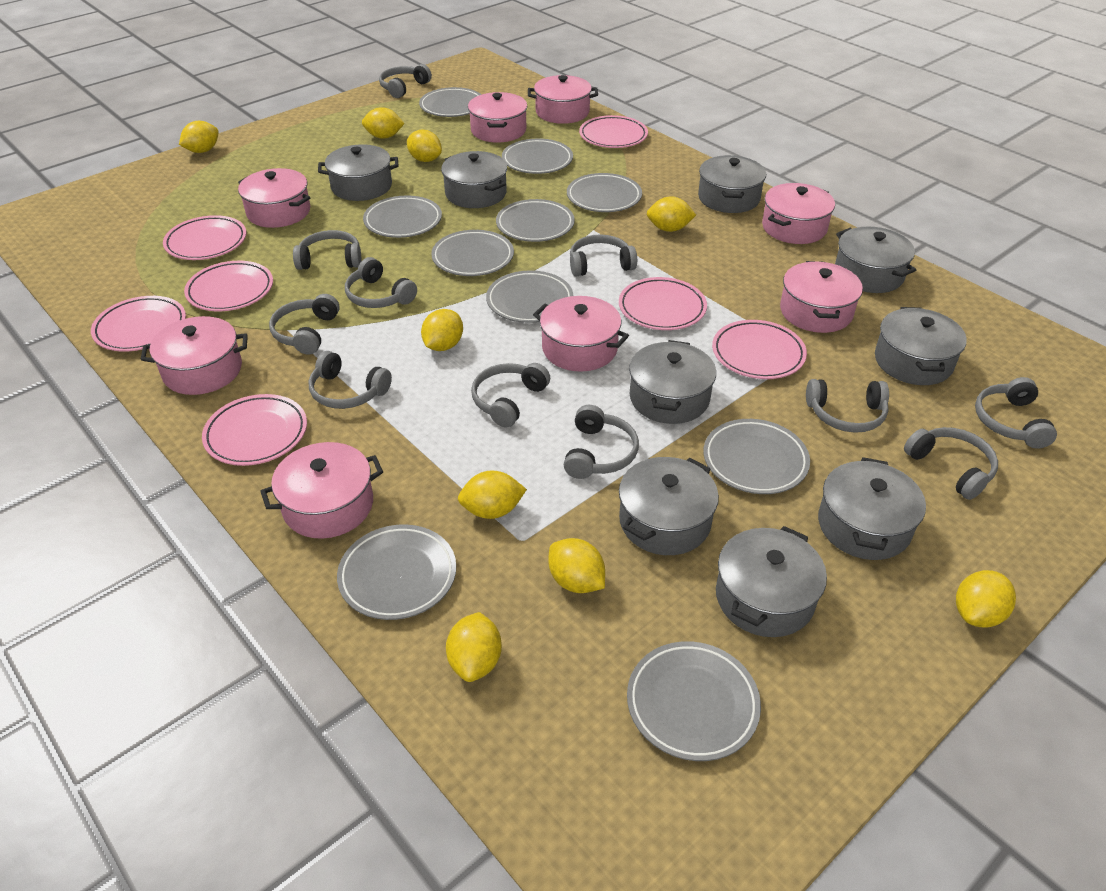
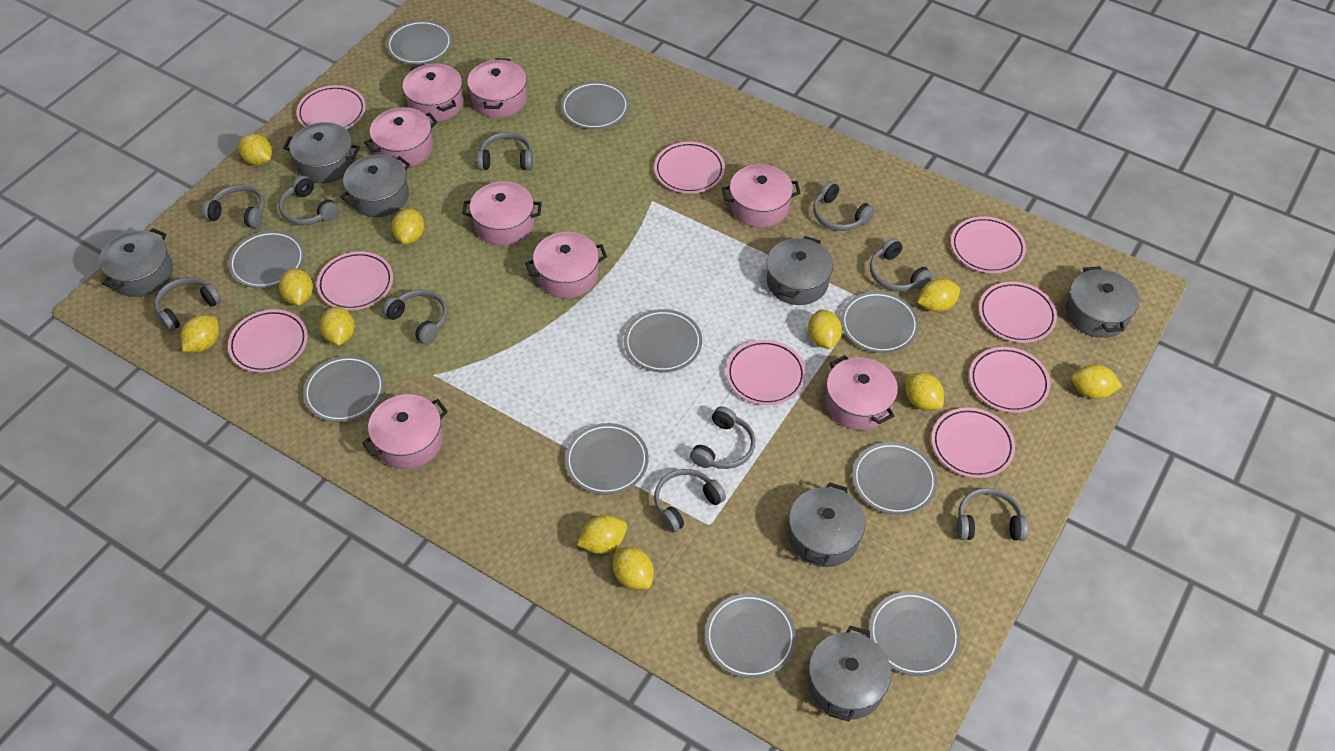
grey headphones: [269,294,340,355] [293,230,361,270] [308,351,392,409] [345,257,417,308] [379,64,432,98] [471,363,550,428] [564,405,639,479] [570,235,637,277] [806,379,889,433] [904,427,998,500] [975,377,1057,449] = 11 -> [154,277,221,332] [202,185,265,229] [279,175,339,226] [382,290,447,344] [477,132,533,170] [654,469,726,533] [690,406,755,469] [813,181,875,231] [870,238,933,291] [957,488,1028,541] = 10
grey pot: [318,144,399,201] [441,151,507,208] [619,457,719,555] [629,340,716,424] [698,155,766,213] [716,526,827,637] [818,457,926,560] [835,227,916,293] [875,307,967,385] = 9 -> [99,228,173,297] [283,122,360,184] [341,154,410,217] [767,236,833,305] [789,483,865,567] [808,626,891,722] [1066,266,1139,338] = 7
pink plate: [91,296,186,352] [163,215,246,260] [184,261,273,311] [202,394,307,466] [579,115,648,148] [619,277,707,330] [712,320,807,379] = 7 -> [228,309,308,373] [296,85,366,129] [317,251,393,311] [654,142,725,193] [726,340,806,405] [932,407,1015,478] [951,217,1026,273] [969,347,1050,413] [979,282,1057,343] = 9
yellow lemon: [179,121,219,153] [362,107,405,139] [407,130,442,162] [421,309,463,351] [446,612,502,682] [458,471,527,519] [549,538,605,593] [647,196,696,232] [956,570,1016,628] = 9 -> [180,315,219,352] [238,133,272,165] [279,268,313,305] [320,306,355,346] [392,208,424,244] [577,515,627,554] [613,547,654,590] [808,310,842,349] [905,373,944,410] [917,278,960,312] [1071,364,1122,399] = 11

